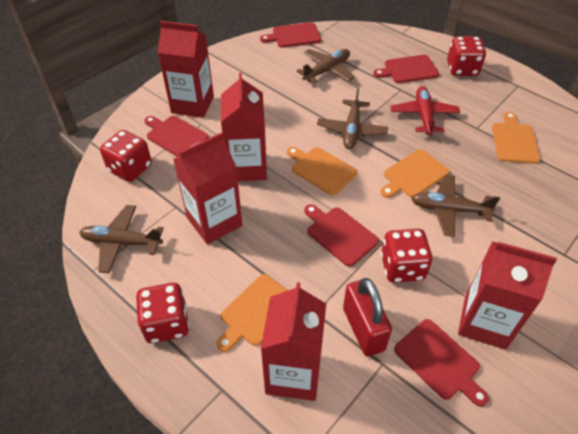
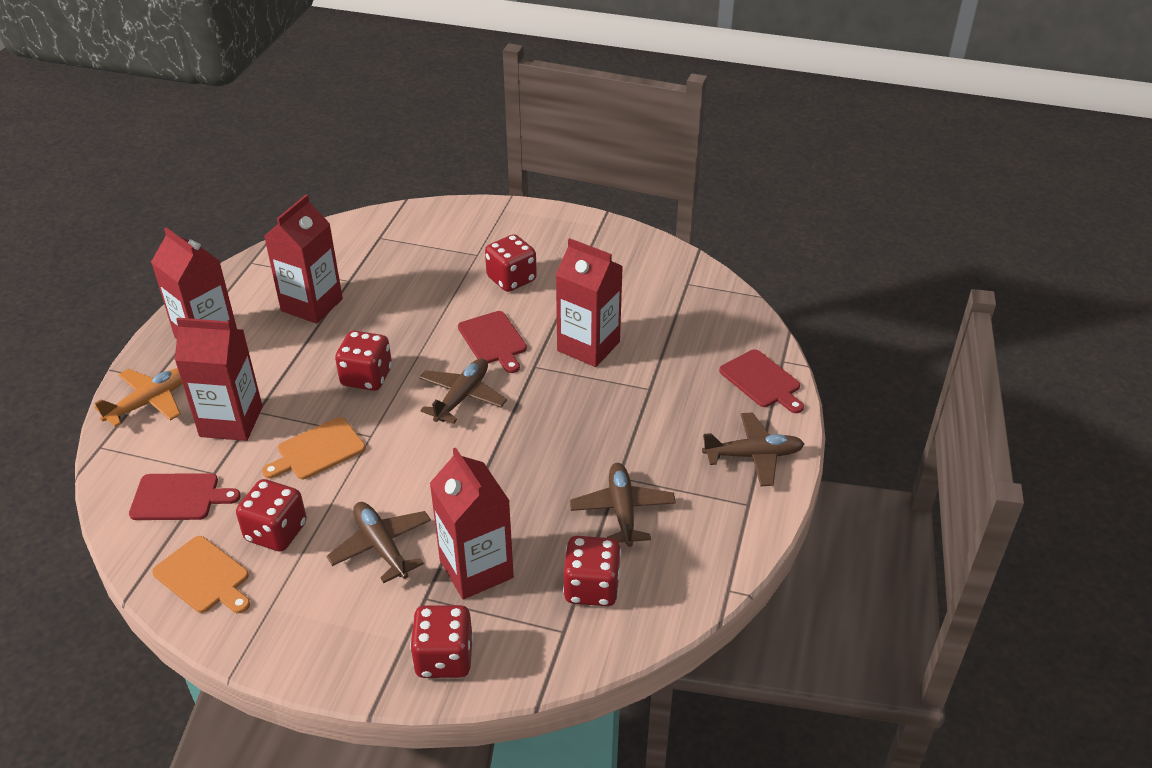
orange cutting board: [217,274,288,352] [287,147,357,195] [380,149,449,198] [492,112,540,164] = 4 -> [152,536,250,613] [262,417,366,479] = 2
orange plane: none = 0 -> [94,368,182,427] = 1
red cutting board: [144,116,209,157] [260,22,321,48] [304,204,379,267] [373,55,439,83] [394,319,489,407] = 5 -> [129,473,241,520] [458,311,527,373] [719,349,804,413] = 3
red dice: [100,130,152,182] [136,283,189,343] [381,229,432,283] [447,36,486,76] = 4 -> [236,479,307,552] [335,331,392,391] [410,605,473,678] [485,234,537,292] [563,536,621,606] = 5
red padlock: [343,278,392,357] = 1 -> none = 0
red plane: [390,86,460,135] = 1 -> none = 0

